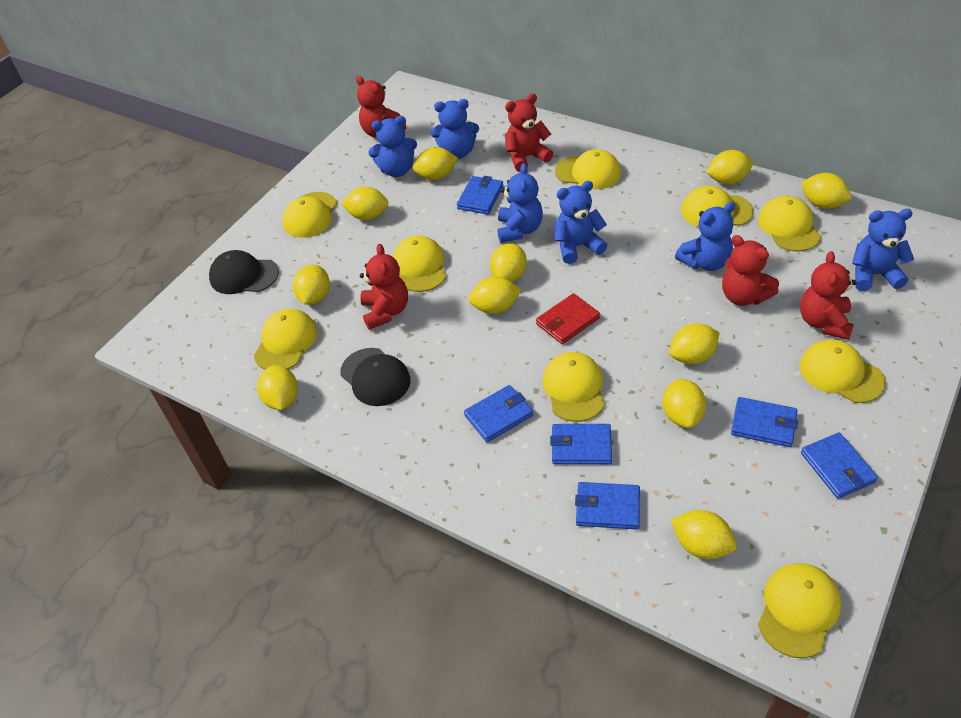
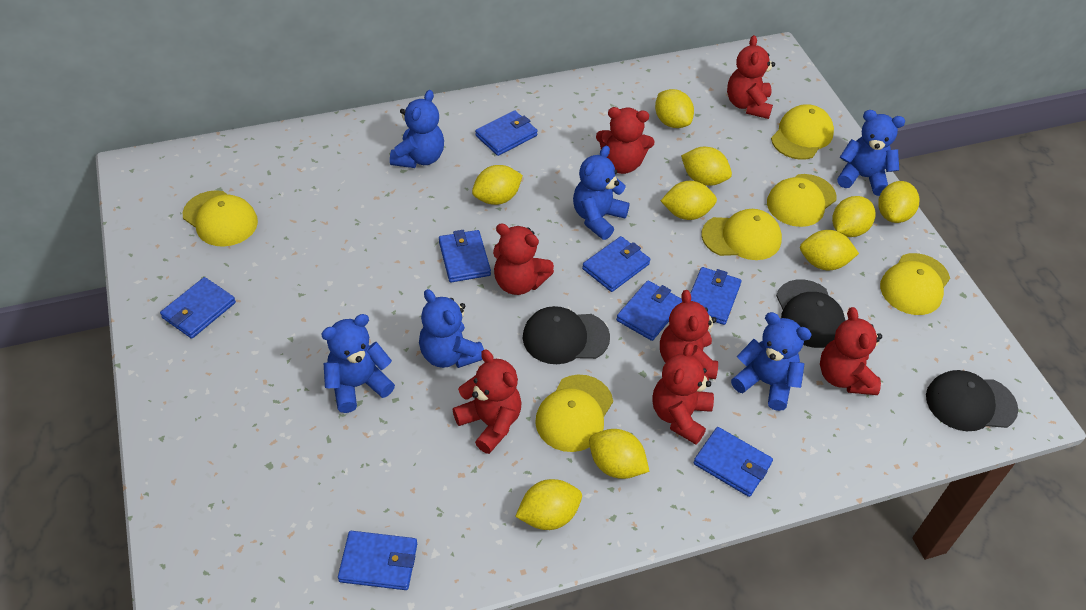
black cap: [209,250,279,294] [340,348,410,406] = 2 -> [523,306,610,364] [776,279,846,348] [926,370,1018,431] = 3
blue wallet: [457,176,504,214] [464,385,533,442] [550,424,612,464] [575,482,640,529] [731,397,798,447] [801,432,878,499] = 6 -> [160,277,236,339] [338,531,417,590] [439,230,491,282] [475,110,538,156] [582,236,650,292] [616,280,682,341] [690,267,742,325] [693,427,773,497] = 8
red teddy bear: [356,76,406,138] [360,244,408,330] [505,93,553,172] [722,235,779,306] [800,251,857,340] = 5 -> [453,349,521,454] [493,223,554,295] [596,107,655,174] [652,343,714,445] [660,290,718,379] [727,35,775,119] [820,307,882,395] = 7
red wallet: [536,293,600,344] = 1 -> none = 0
yellow cap: [254,309,317,370] [282,192,337,238] [393,235,446,292] [543,352,604,422] [555,149,621,189] [681,186,753,227] [758,196,821,252] [758,563,842,658] [800,340,886,403] = 9 -> [183,190,258,247] [535,375,613,452] [702,209,782,260] [767,174,836,227] [771,104,834,160] [880,253,950,315] = 6
yellow lemon: [257,365,298,410] [293,265,330,305] [341,186,389,220] [413,147,458,180] [469,276,522,314] [490,243,527,282] [663,379,706,428] [669,323,720,364] [671,510,737,559] [706,150,753,184] [802,173,852,209] = 11 -> [472,165,523,205] [515,479,582,530] [589,429,649,479] [655,89,694,128] [661,181,717,220] [681,147,732,186] [800,230,859,270] [832,196,876,237] [878,181,919,223] = 9

